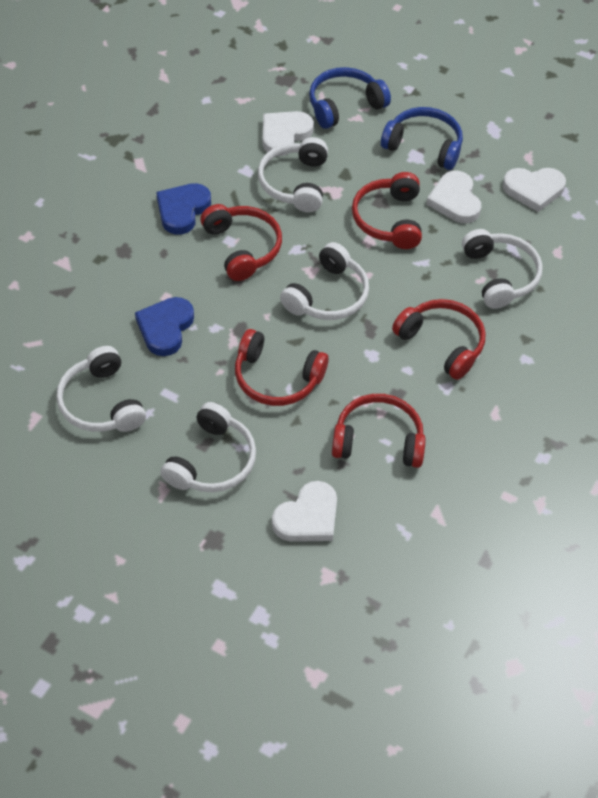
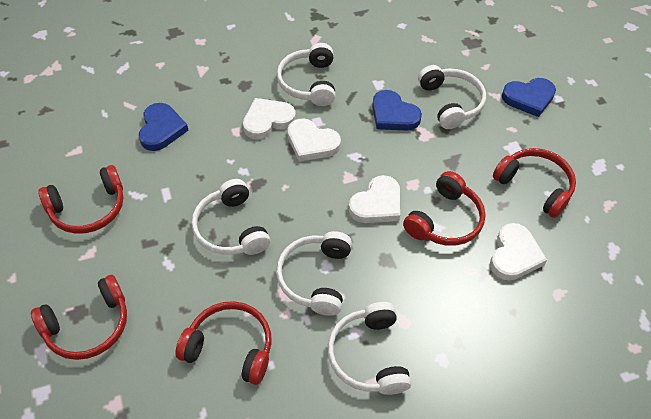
blue headphones: [309,67,391,129] [381,107,463,170] = 2 -> none = 0
blue heart: [135,297,194,356] [156,183,211,235] = 2 -> [139,103,188,151] [372,90,422,131] [502,78,556,117] = 3

